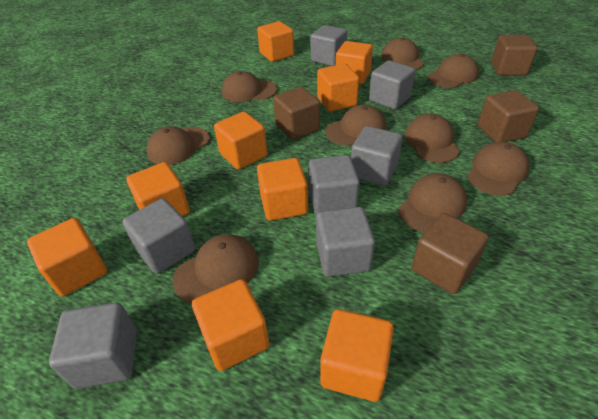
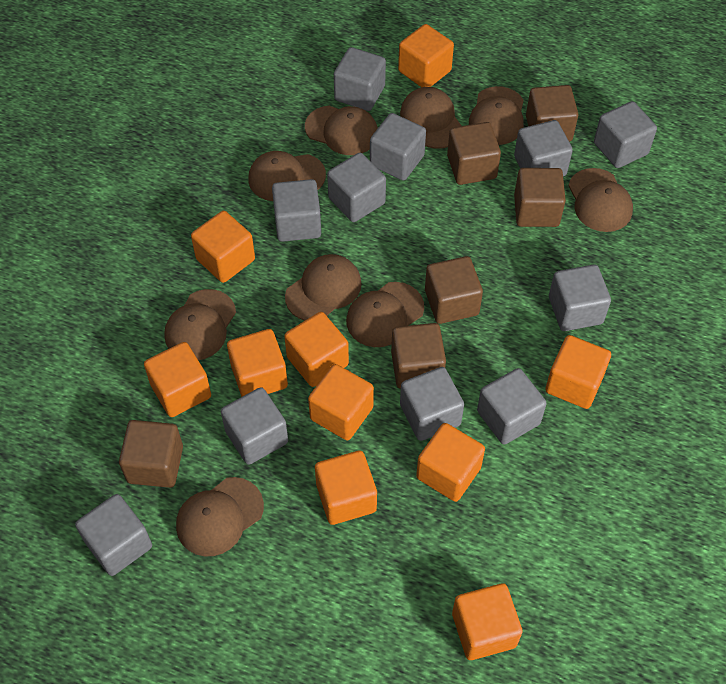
brown cube: [273,87,320,140] [412,213,489,294] [478,90,539,142] [491,35,537,76] = 4 -> [119,420,183,488] [391,323,446,389] [425,256,483,324] [447,122,501,185] [514,168,566,227] [526,85,578,142] = 6
grey cube: [49,302,137,389] [122,198,195,274] [309,155,360,215] [311,25,347,66] [316,207,375,277] [351,126,402,186] [369,60,415,109] = 7 -> [75,494,152,576] [221,387,288,465] [272,179,321,242] [327,153,386,222] [334,47,386,111] [370,113,426,181] [400,367,464,441] [477,368,547,445] [514,120,573,176] [549,264,611,331] [594,101,657,168] = 11
orange cube: [27,218,107,297] [126,162,190,217] [192,279,270,371] [214,112,267,169] [257,21,294,62] [257,158,308,221] [317,64,359,112] [320,309,394,402] [336,41,373,84] = 9 -> [144,342,211,417] [191,211,255,283] [227,329,288,397] [284,312,349,387] [308,364,374,441] [315,451,377,525] [398,24,454,87] [416,423,485,502] [452,583,522,660] [545,335,611,409] = 10

